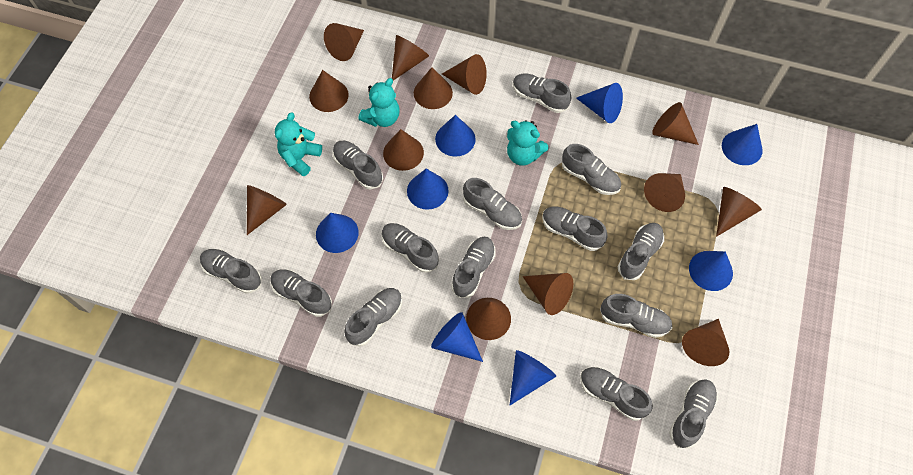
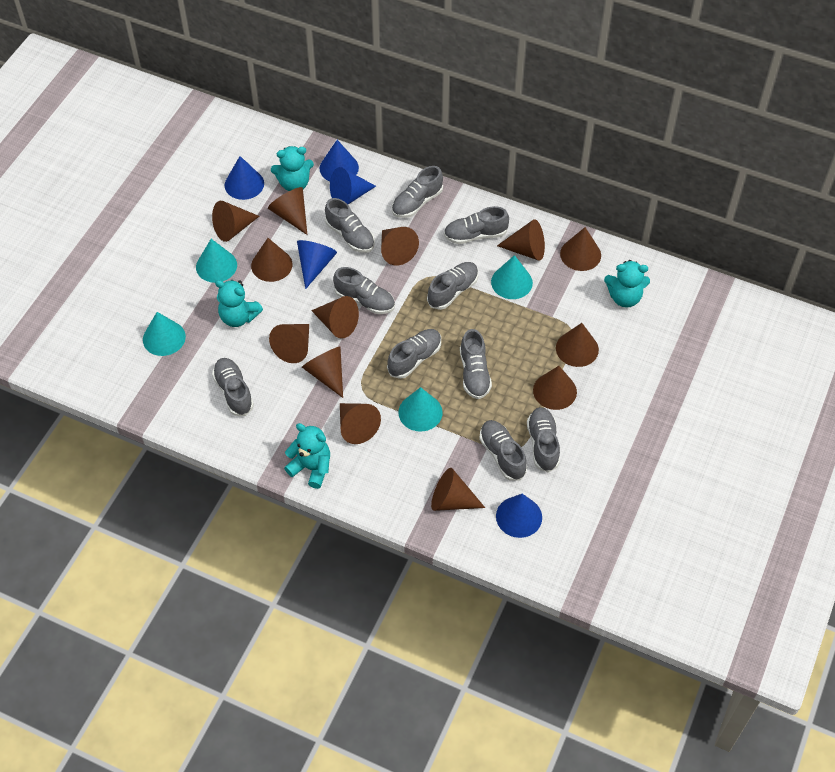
blue cone: [316,213,359,253] [407,169,449,210] [431,312,483,362] [435,115,476,157] [509,350,556,406] [576,83,623,123] [689,251,733,291] [722,124,763,165] = 8 -> [225,156,264,200] [297,240,337,289] [319,140,359,181] [330,167,376,204] [496,494,542,538] = 5
grey shoe: [200,249,262,294] [271,270,332,317] [333,141,383,190] [345,288,402,347] [382,223,439,273] [451,237,496,298] [463,178,522,230] [513,74,571,113] [542,206,608,251] [562,144,621,195] [580,367,653,421] [600,294,673,338] [618,223,664,280] [669,379,718,448] = 14 -> [212,358,254,416] [325,198,375,253] [333,267,395,314] [387,329,441,379] [392,166,443,218] [427,262,478,310] [444,206,509,244] [460,329,492,399] [479,420,527,481] [527,407,560,473] = 10
turquoise cone: none = 0 -> [143,312,186,356] [196,239,237,283] [398,387,443,432] [491,255,533,299] = 4
turquoise teddy bear: [275,112,322,176] [358,78,400,127] [507,120,548,166] = 3 -> [215,280,263,327] [271,146,314,191] [284,423,330,489] [604,260,650,307] = 4

